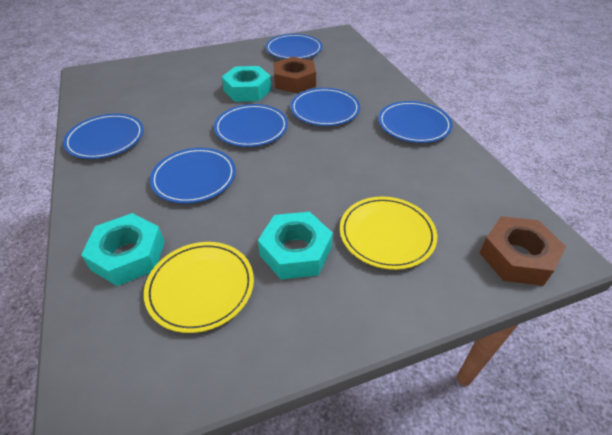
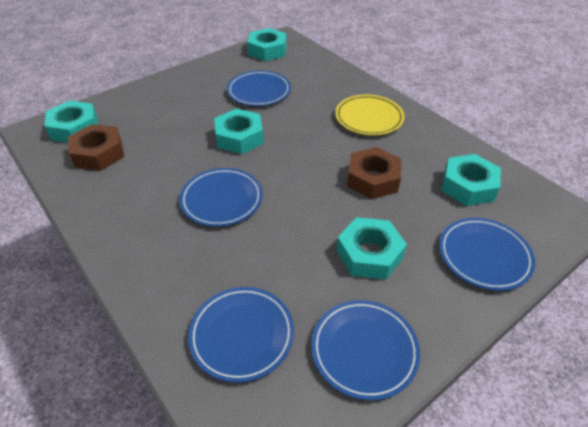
blue plate: [63,114,144,159] [150,148,236,204] [214,104,288,147] [266,34,323,59] [291,88,360,126] [378,101,453,143] = 6 -> [180,168,263,227] [188,287,294,383] [227,70,291,106] [311,300,420,400] [439,218,535,291] = 5
turquoise nut: [81,213,165,286] [222,66,271,102] [258,212,333,279] = 3 -> [45,101,98,143] [214,109,264,154] [247,28,287,61] [337,217,407,280] [441,154,501,206] = 5
yellow plate: [144,242,254,333] [340,197,437,270] = 2 -> [335,95,404,136] = 1

